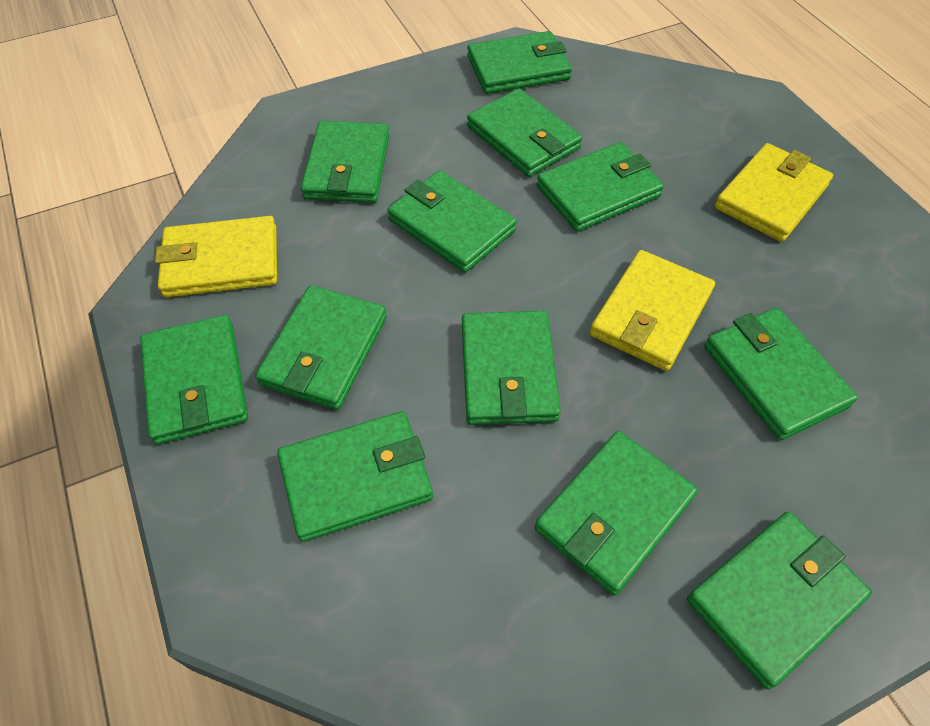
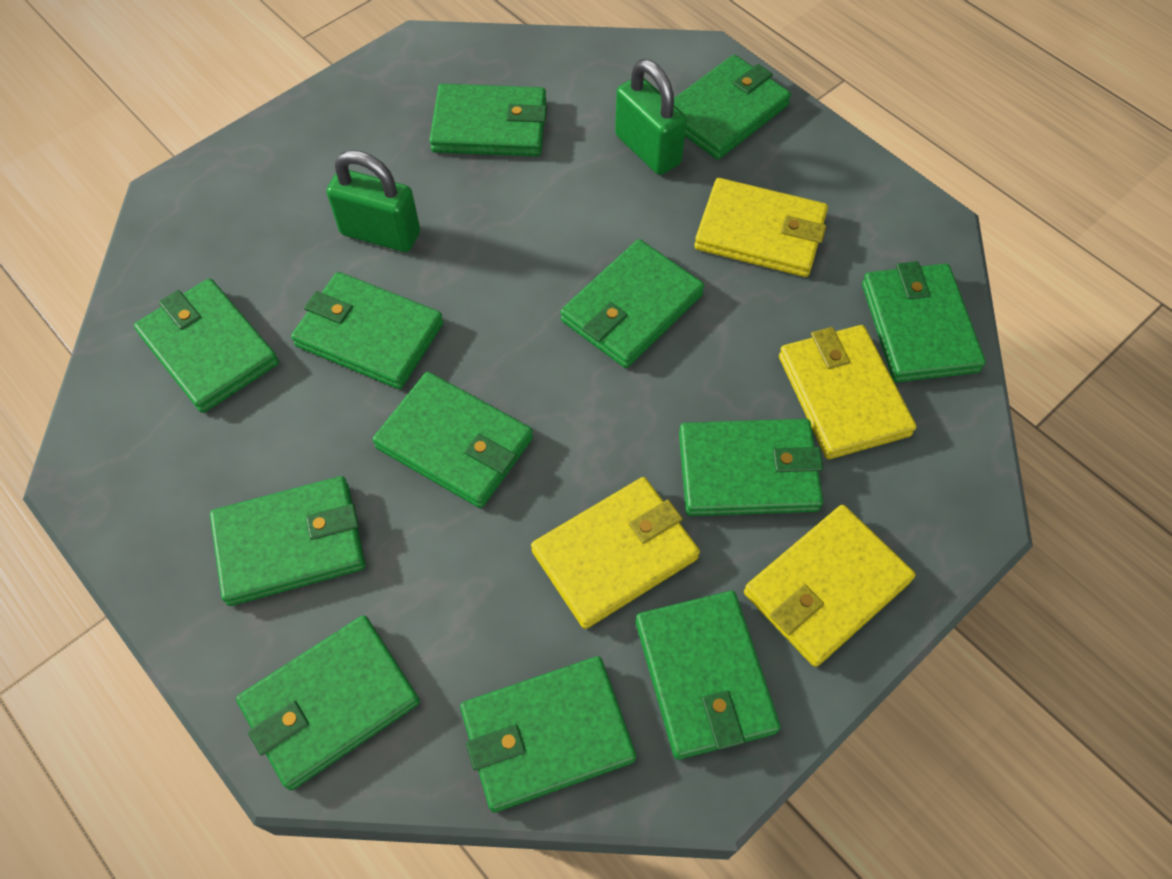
green padlock: none = 0 -> [327,150,420,252] [615,59,687,175] = 2
yellow wallet: [155,216,277,297] [590,250,715,371] [715,143,833,242] = 3 -> [531,477,700,629] [694,178,828,277] [744,505,915,667] [779,325,916,459] = 4

